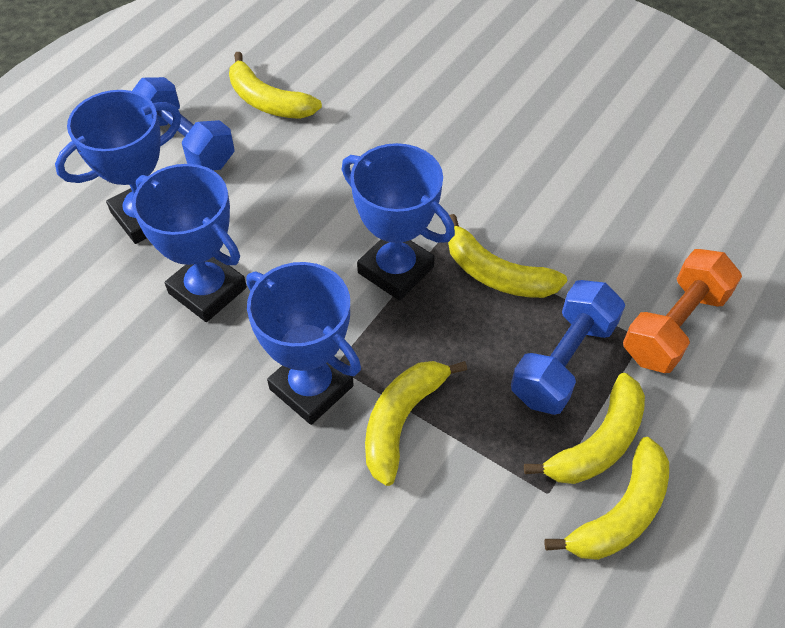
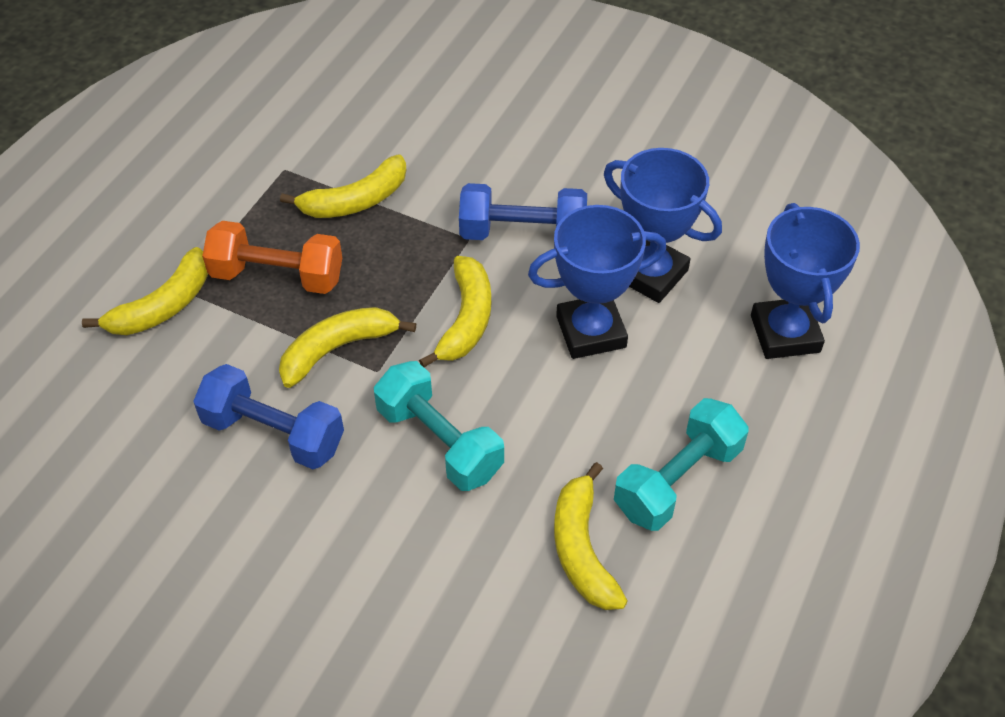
blue trophy: [55,90,181,244] [132,164,247,322] [246,262,361,425] [341,143,455,301] = 4 -> [528,205,666,359] [604,148,722,303] [751,203,860,359] = 3
turquoise dumbbell: none = 0 -> [374,361,504,491] [614,398,749,531] = 2

